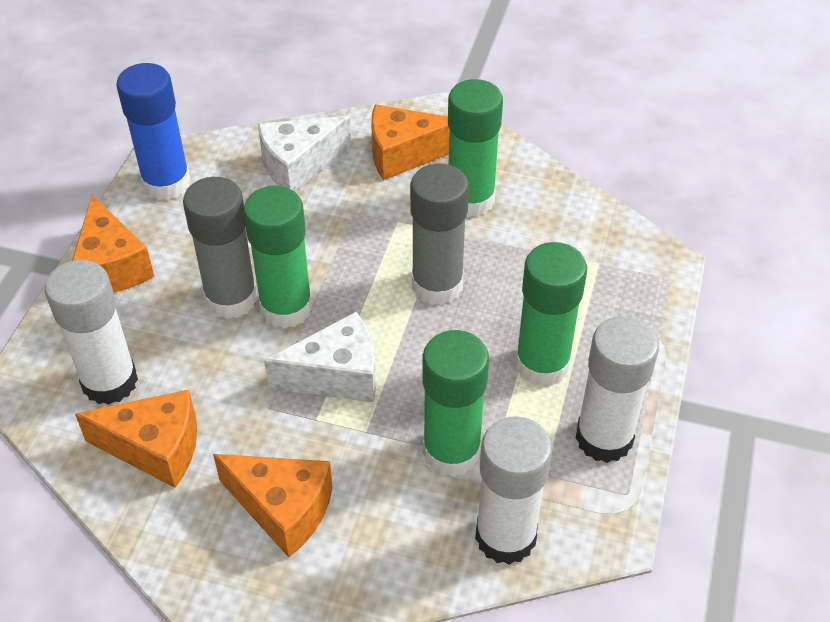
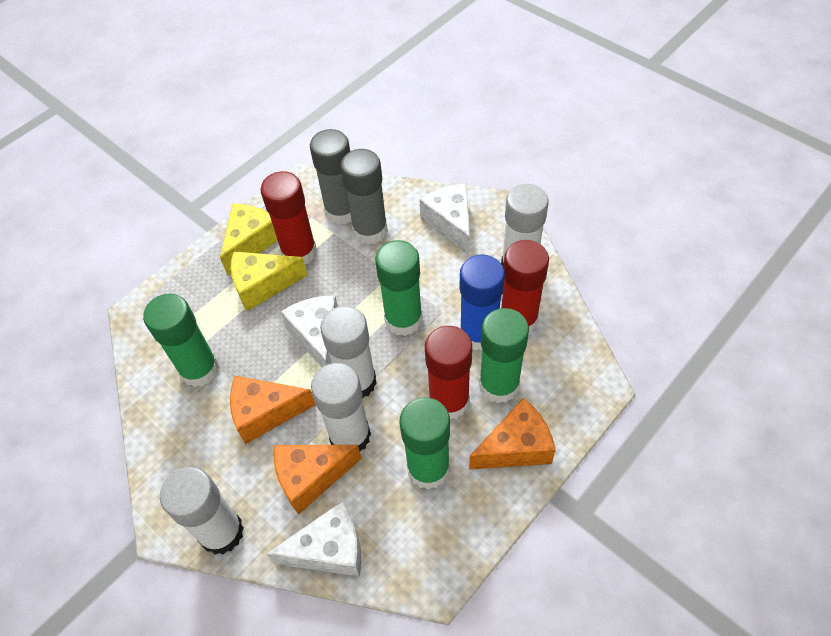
orange cheese: [72,195,155,292] [75,390,197,488] [213,454,333,557] [371,104,450,180] = 4 -> [230,376,316,444] [273,445,362,515] [469,398,556,469] = 3
red glue stick: none = 0 -> [261,171,317,264] [425,326,472,419] [501,240,549,333] = 3
white cheese: [258,116,351,192] [264,312,376,402] = 2 -> [266,501,361,577] [281,295,338,367] [419,183,470,255] = 3
white glue stick: [45,260,138,405] [475,416,552,565] [575,316,659,463] = 3 -> [160,467,244,555] [311,363,371,451] [320,306,377,399] [501,184,549,267] = 4
yellow cheese: none = 0 -> [220,203,278,275] [231,251,308,311] = 2

